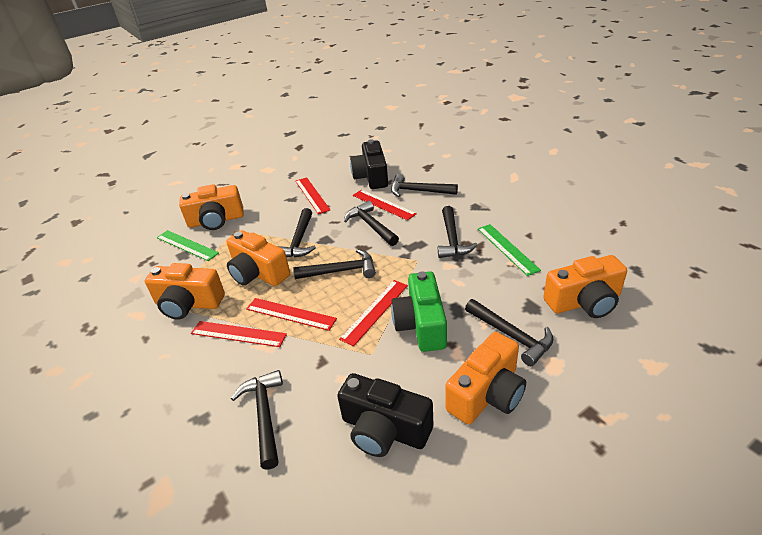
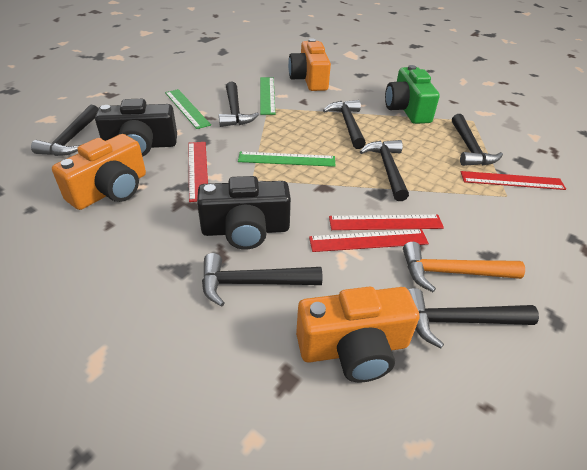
green ruler: [157,230,219,261] [478,224,541,276] = 2 -> [165,89,211,129] [238,152,335,167] [260,77,275,115] = 3
orange camera: [145,263,225,320] [179,184,244,230] [226,230,290,286] [445,332,526,425] [543,255,627,318] = 5 -> [52,134,146,210] [288,38,331,91] [296,287,420,383] = 3
orange hammer: none = 0 -> [403,242,525,292] = 1
red ruler: [191,321,287,347] [246,298,337,331] [295,177,330,214] [339,280,408,346] [353,190,417,220] = 5 -> [189,142,208,202] [309,229,429,252] [329,215,444,230] [461,171,566,190] = 4

